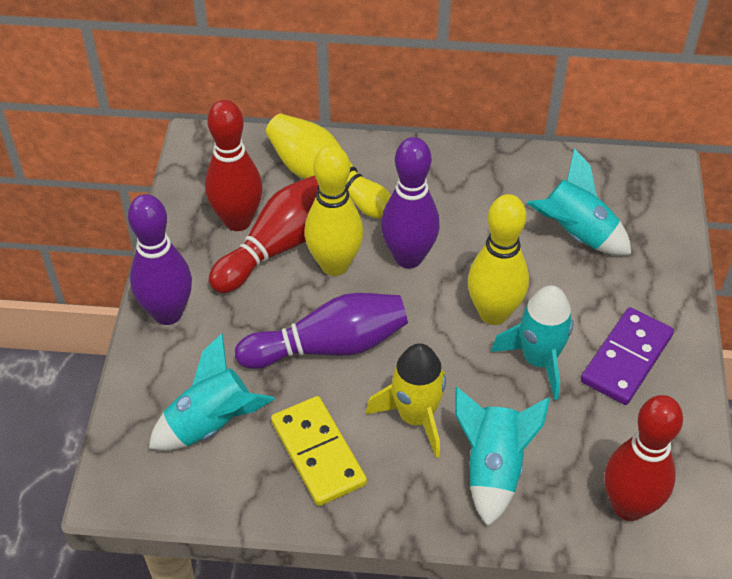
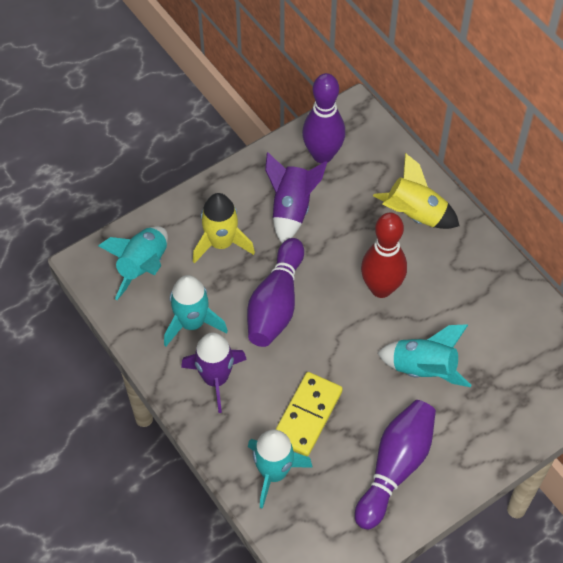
purple domino: [581,307,674,405] = 1 -> none = 0
purple rocket: none = 0 -> [181,332,247,413] [265,152,327,243] = 2
red bowling pin: [205,100,263,231] [209,175,319,293] [604,395,683,521] = 3 -> [361,213,407,298] = 1
yellow bowling pin: [266,114,391,219] [304,145,363,276] [468,194,529,325] = 3 -> none = 0
yellow rocket: [366,343,446,458] = 1 -> [193,193,255,263] [373,153,459,229] = 2

